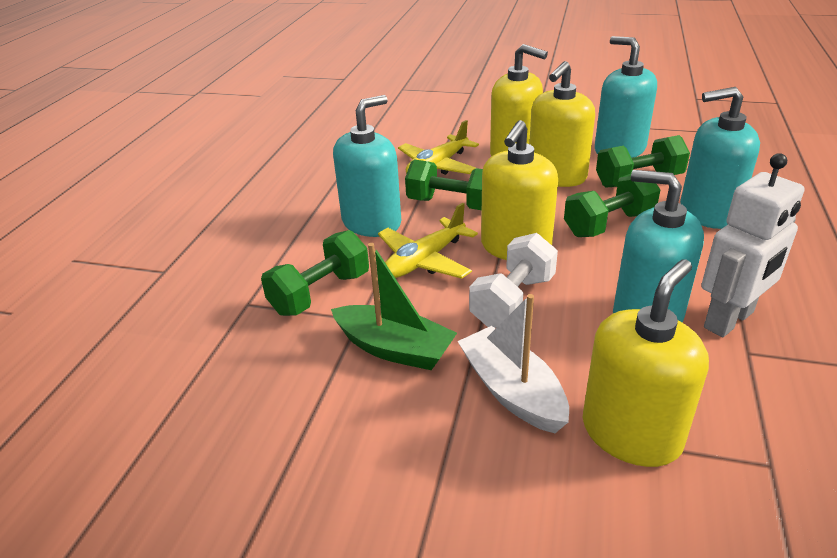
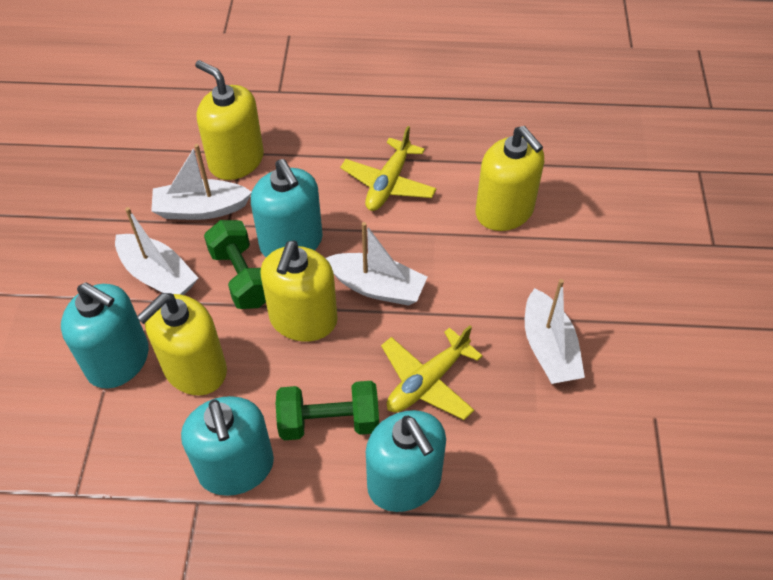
green boat: [331,243,457,370] = 1 -> none = 0
green dumbbell: [261,230,369,316] [405,159,483,210] [564,174,661,237] [596,135,690,188] = 4 -> [204,220,266,309] [276,381,379,440] = 2
white boat: [458,294,569,433] = 1 -> [115,207,198,295] [151,144,252,220] [326,222,427,306] [525,279,585,384] = 4
white dumbbell: [469,233,558,328] = 1 -> none = 0
white robot: [701,153,805,337] = 1 -> none = 0

